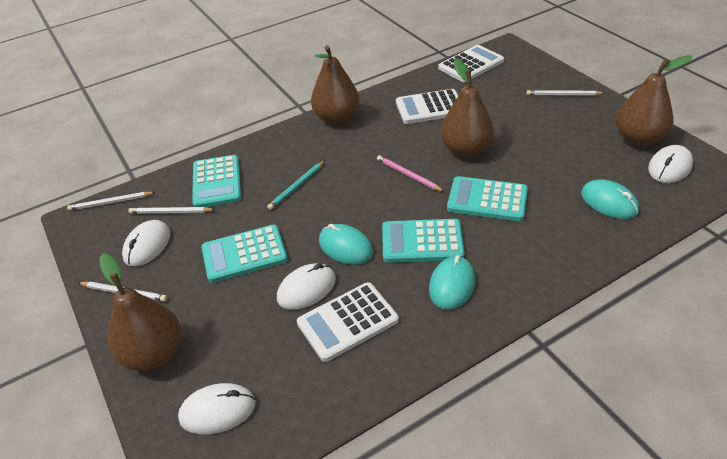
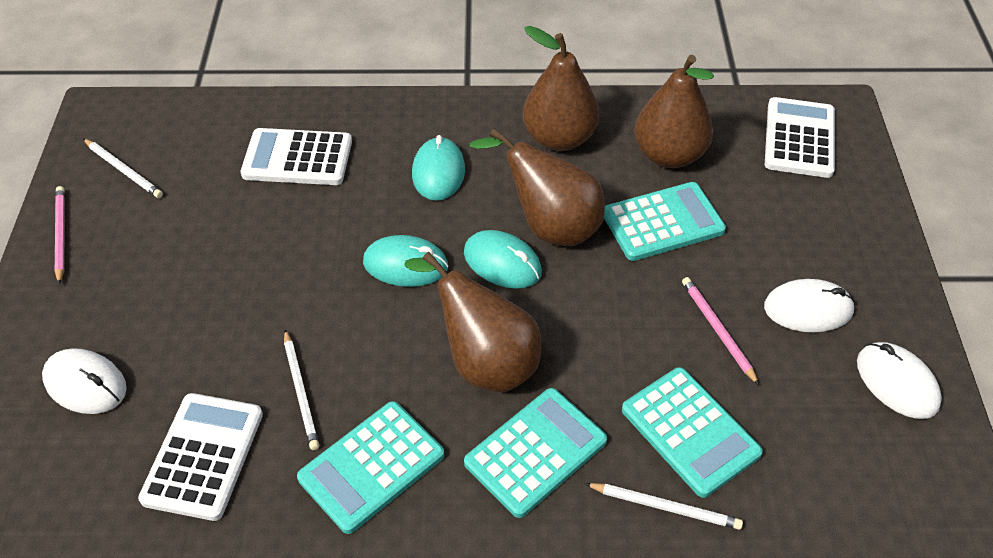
pink pencil: [377,155,444,192] = 1 -> [55,186,65,285] [682,277,759,385] = 2
turquoise pencil: [267,160,325,210] = 1 -> none = 0
white mouse: [122,220,170,266] [178,383,256,434] [277,263,336,310] [648,145,693,183] = 4 -> [42,348,127,414] [764,279,855,332] [857,342,942,419] = 3
white pencil: [67,192,156,211] [79,282,167,302] [128,207,215,214] [527,90,604,95] = 4 -> [83,139,163,198] [284,330,319,450] [585,483,743,530] = 3

